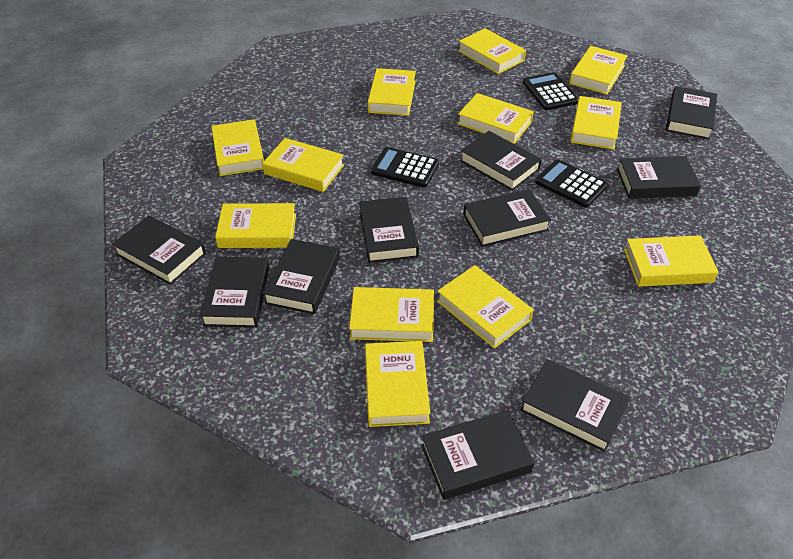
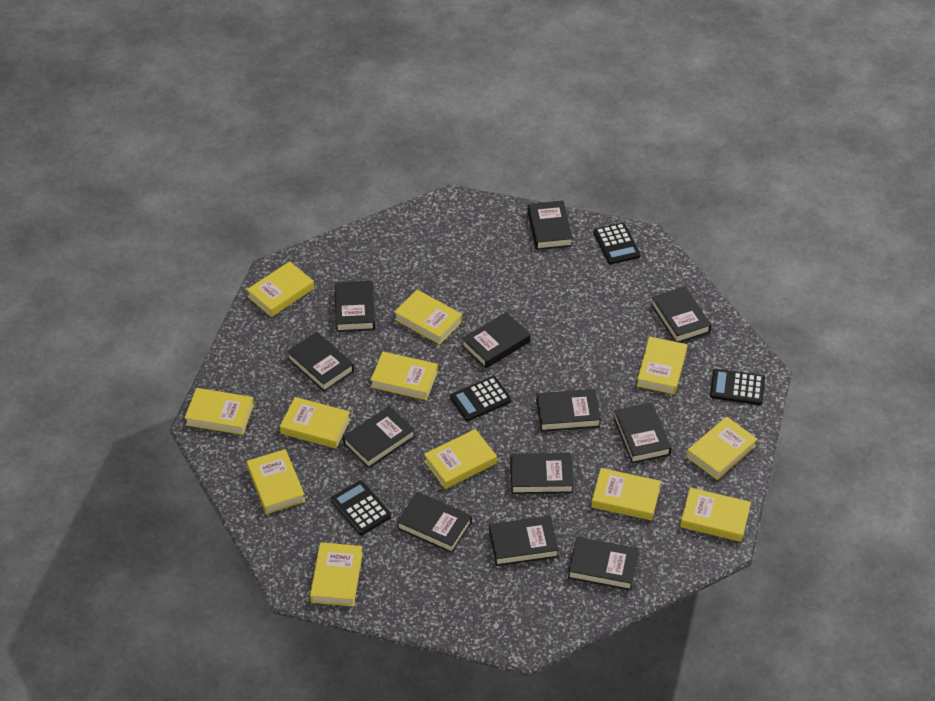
black book: [112,215,206,285] [200,256,269,328] [263,239,340,314] [359,197,419,263] [421,410,535,500] [460,131,542,191] [464,189,551,247] [520,359,630,452] [617,156,701,199] [666,86,717,139] = 10 -> [287,332,354,392] [335,281,375,332] [343,406,415,468] [397,492,472,553] [462,312,531,369] [489,516,559,566] [510,453,574,494] [528,201,573,250] [536,389,601,432] [568,537,639,590] [613,402,671,463] [651,287,711,342] = 12
black calculator: [371,147,439,187] [523,72,578,110] [535,159,608,208] = 3 -> [331,480,391,535] [450,376,511,421] [593,223,641,264] [710,369,765,405] = 4

